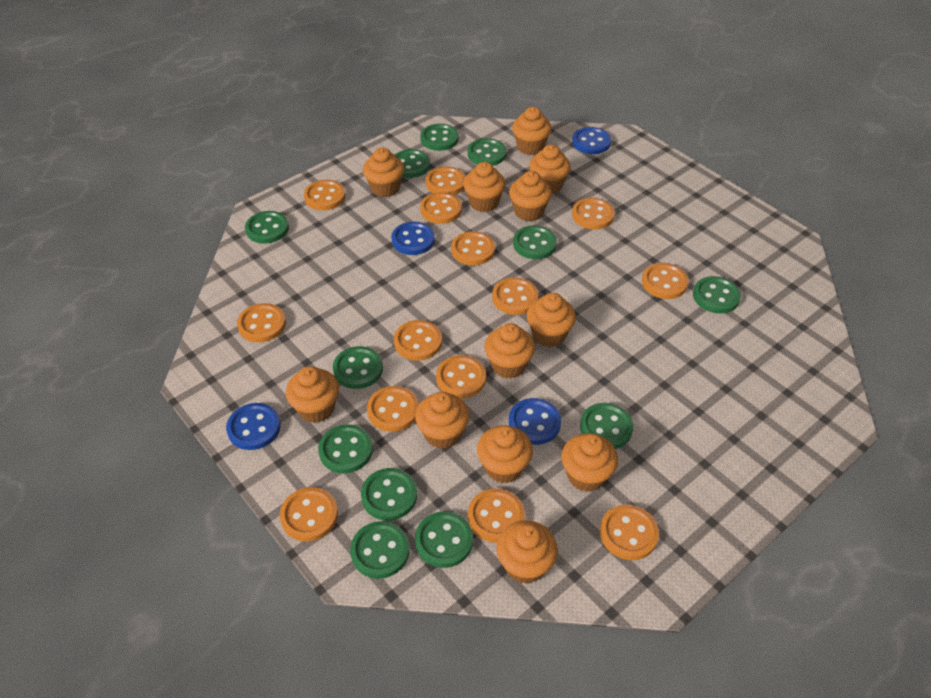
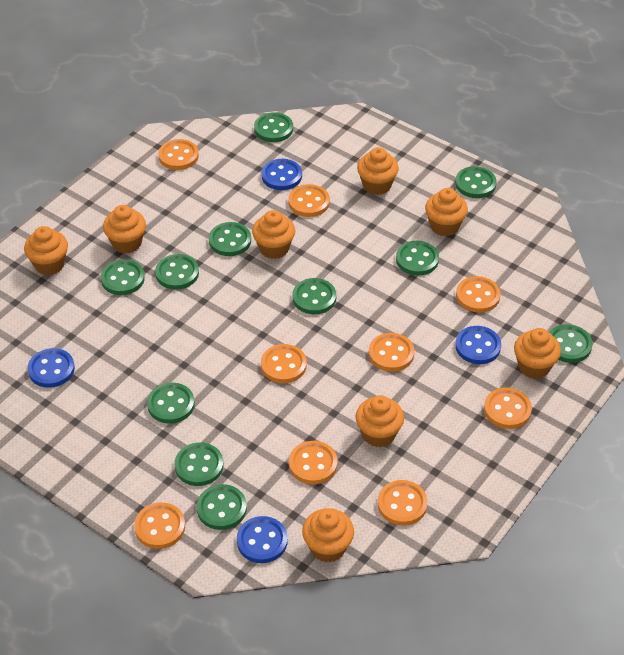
green button: [245,211,289,244] [318,424,373,473] [333,346,383,389] [350,521,409,579] [361,468,417,521] [395,149,430,178] [415,511,473,568] [420,124,459,151] [468,138,507,166] [513,225,557,259] [580,403,634,449] [693,276,741,314] = 12 -> [101,260,145,295] [147,383,195,424] [155,254,199,290] [174,442,223,486] [197,484,247,530] [209,222,251,256] [254,112,293,142] [292,278,337,314] [396,241,439,276] [455,166,497,198] [549,324,593,363] = 11
orange button: [237,303,286,343] [280,487,338,541] [304,180,346,210] [367,386,419,432] [394,320,442,361] [420,192,462,224] [426,166,466,195] [436,355,486,398] [451,231,495,265] [468,488,525,543] [492,277,538,315] [572,198,615,229] [600,504,659,560] [642,263,689,299] = 14 -> [134,502,185,549] [158,139,199,170] [261,344,307,383] [288,184,330,217] [289,441,338,484] [369,333,414,372] [378,480,428,525] [456,276,500,313] [484,388,532,429] = 9
orange cupcake: [286,366,339,423] [363,148,404,197] [415,392,469,449] [463,162,506,212] [477,425,533,483] [484,323,535,379] [496,520,558,584] [509,171,552,221] [512,107,552,155] [527,293,576,347] [529,145,571,194] [561,433,618,492] = 12 -> [24,226,68,275] [103,205,146,254] [252,210,295,259] [302,508,354,562] [355,395,404,447] [357,147,399,195] [425,188,468,236] [514,328,561,379] = 8

